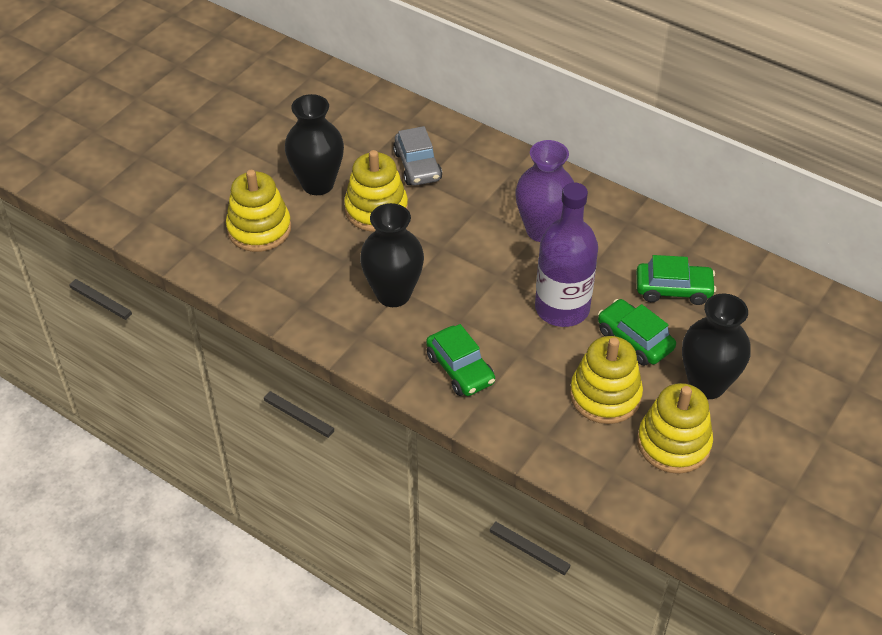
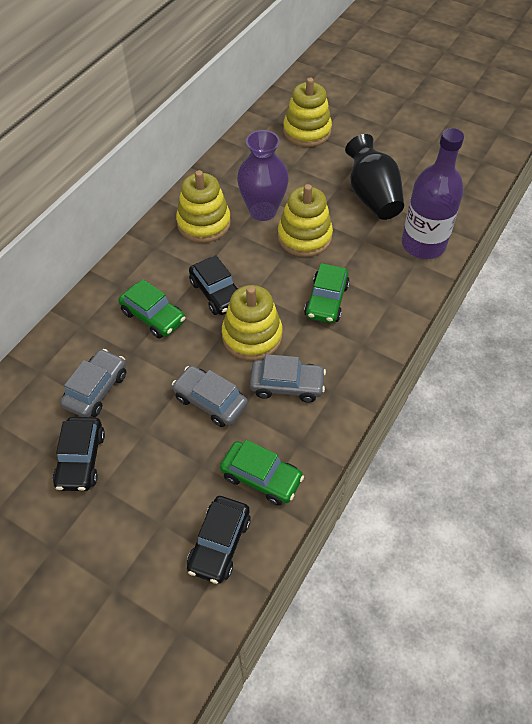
black car: none = 0 -> [53,417,105,491] [187,496,251,584] [189,255,239,315] = 3
black vase: [285,94,344,195] [360,203,424,307] [682,294,751,399] = 3 -> [345,134,404,220] = 1
grey car: [393,126,442,186] = 1 -> [60,349,126,417] [172,366,248,427] [250,354,326,403] = 3

